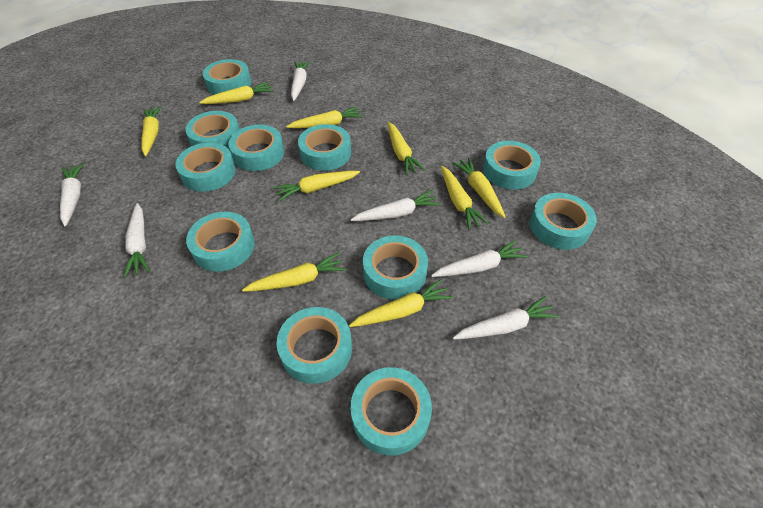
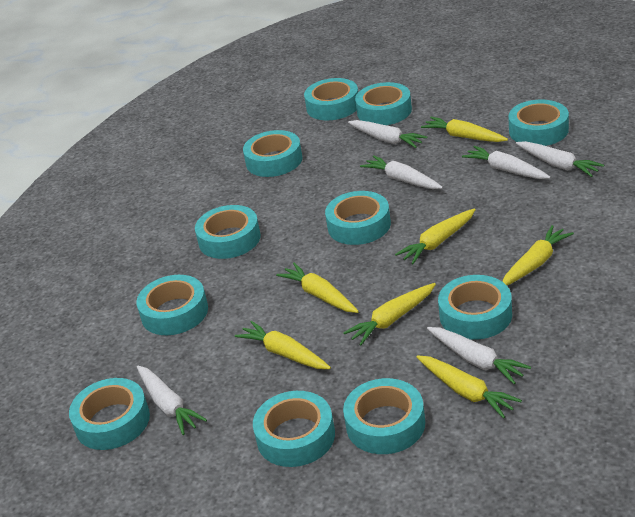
yellow carrot: [142,106,162,156] [199,82,274,104] [242,252,346,292] [273,171,360,201] [286,107,363,128] [349,279,453,327] [388,122,425,175] [441,166,489,230] [452,157,505,218] = 9 -> [235,321,331,369] [276,263,359,313] [343,283,436,346] [395,208,476,264] [416,355,522,418] [421,117,508,142] [502,225,574,285] = 7

